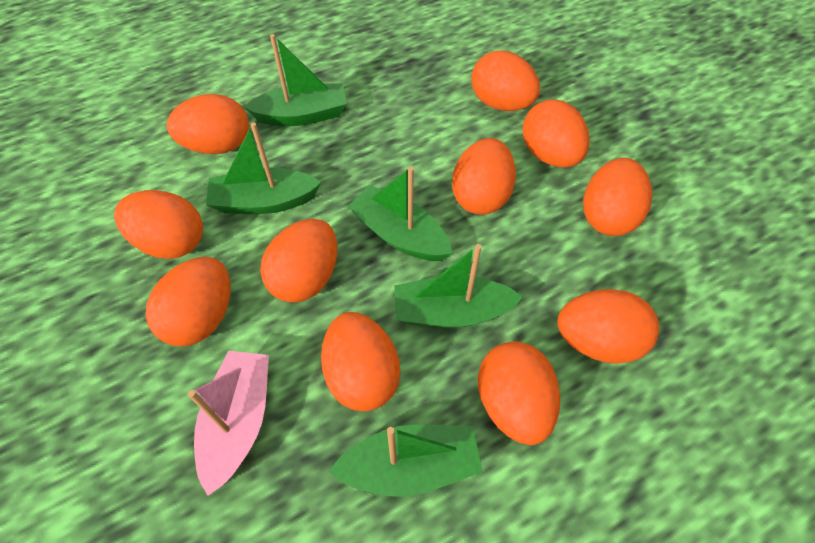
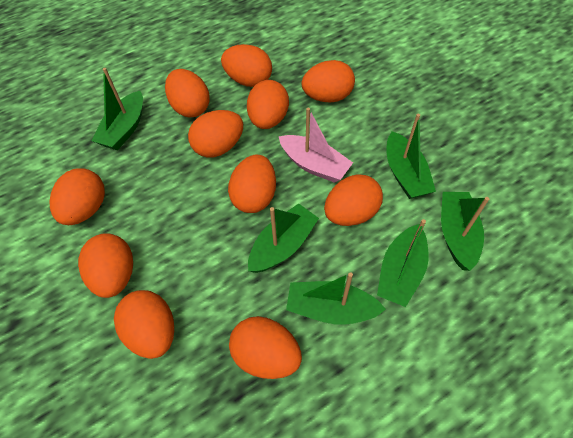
green boat: [206,122,321,214] [244,34,347,126] [329,424,482,497] [347,166,452,261] [394,244,523,328] = 5 -> [92,68,143,150] [248,204,319,273] [286,272,386,325] [377,219,428,307] [387,114,436,199] [441,192,489,271] = 6

